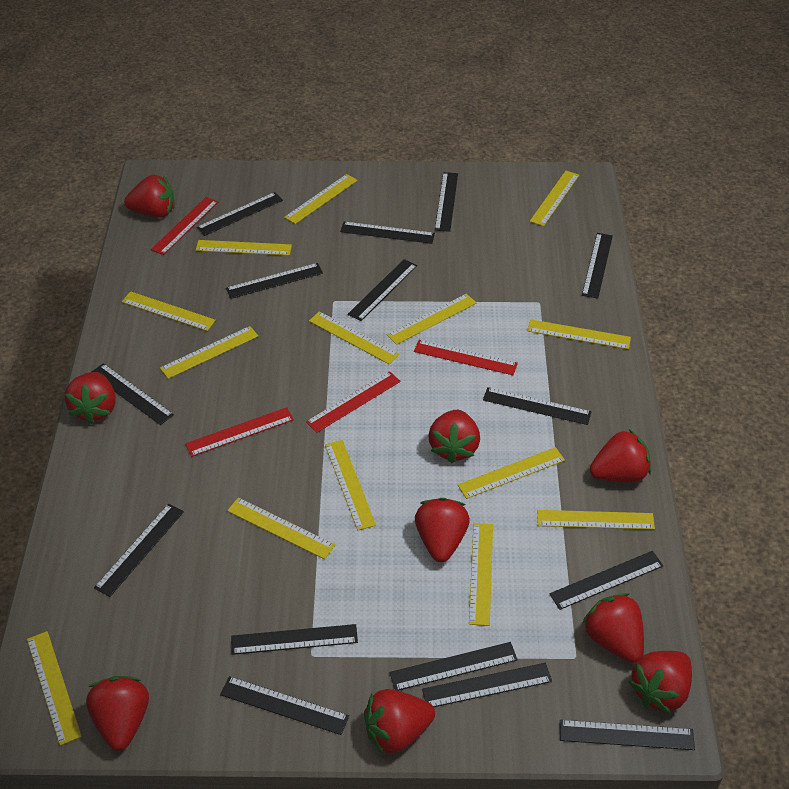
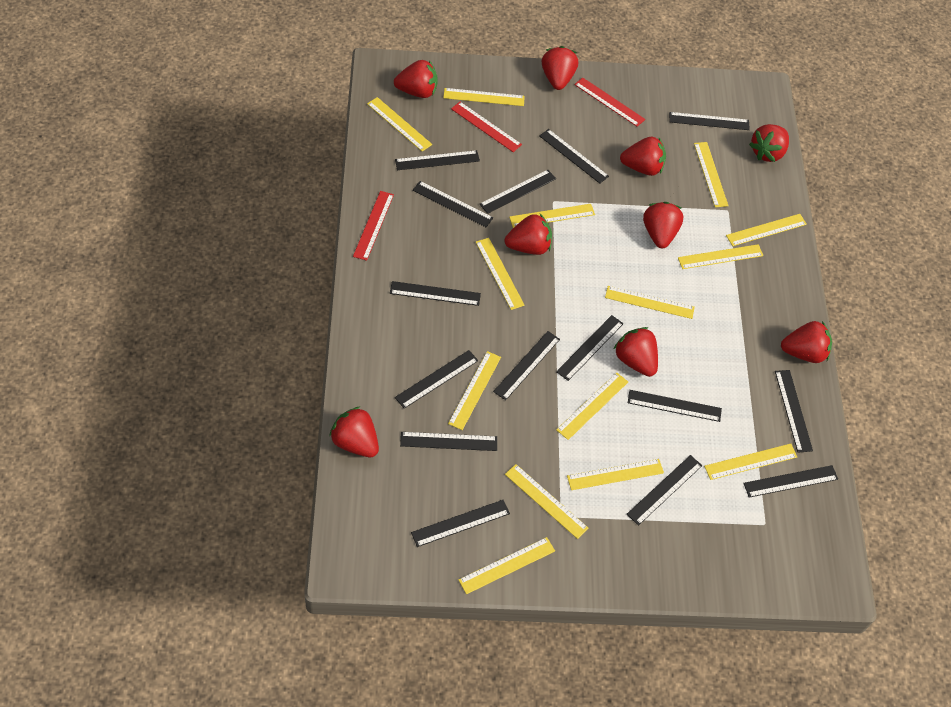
red ruler: [151,197,218,255] [185,407,294,457] [306,371,401,433] [414,340,518,375] = 4 -> [353,191,394,261] [451,102,522,152] [574,77,645,127] = 3

